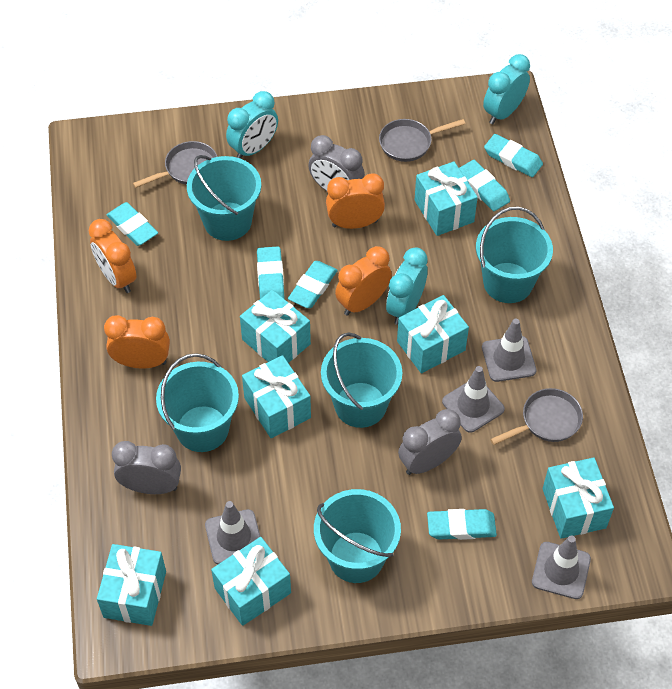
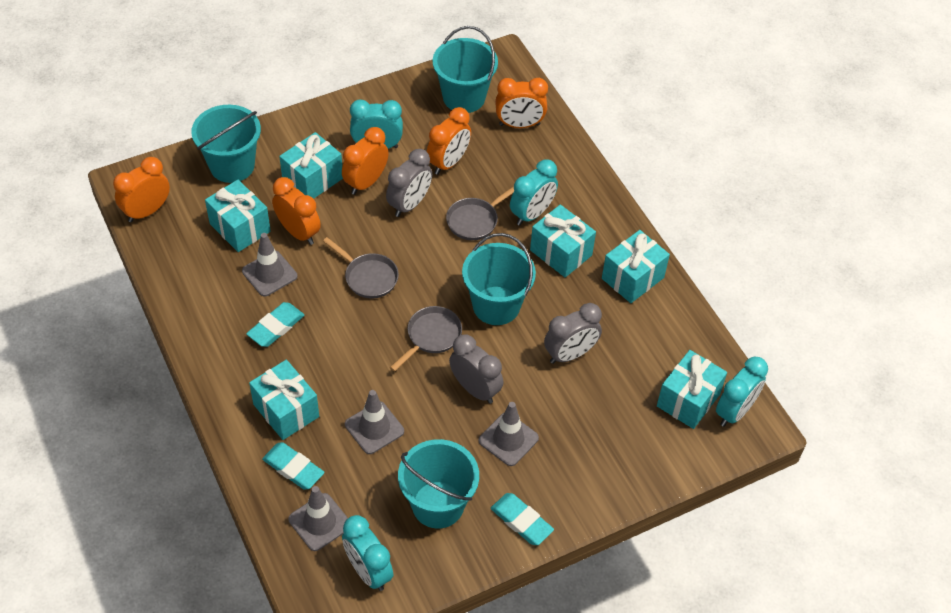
orange clock: [89,219,137,293] [104,315,170,369] [326,173,385,229] [335,246,392,316] = 4 -> [113,157,170,222] [272,177,321,245] [342,127,389,195] [427,107,471,175] [495,78,548,128] = 5
turquoise bucket: [156,353,239,452] [187,155,261,241] [314,489,401,583] [321,332,402,428] [476,207,553,303] = 5 -> [191,105,261,183] [398,439,479,529] [433,26,498,113] [462,233,536,325] = 4
turquoise clock: [226,91,278,159] [386,247,428,325] [483,54,530,124] = 3 -> [342,515,393,591] [350,99,403,149] [510,159,558,226] [716,357,768,427] = 4
turquoise eraser: [107,202,158,246] [257,246,284,299] [288,261,338,308] [427,509,497,540] [459,160,510,211] [484,134,543,177] = 6 -> [246,302,305,347] [262,442,324,489] [491,493,554,545] = 3
turquoise gift: [97,544,166,626] [211,537,291,626] [240,290,311,363] [242,355,311,438] [397,295,469,373] [415,161,478,236] [543,457,614,539] = 7 -> [205,180,271,252] [249,360,319,440] [279,132,343,199] [530,204,596,277] [602,230,670,303] [657,350,727,429] = 6

